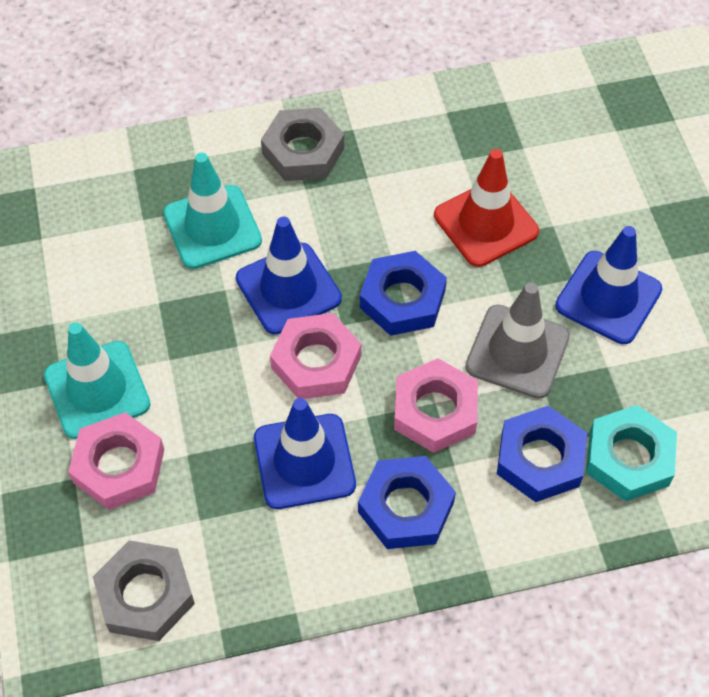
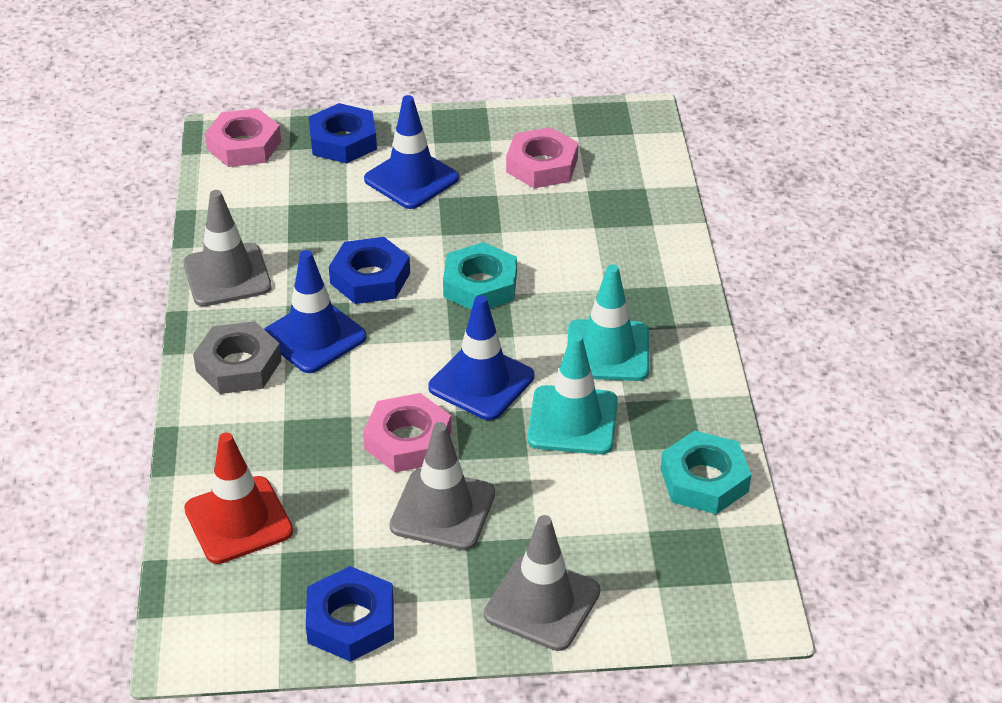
grey nut: [93,540,195,641] [261,108,344,181] = 2 -> [193,321,282,394] = 1
grey traffic cone: [466,282,570,399] = 1 -> [183,190,272,306] [389,422,495,550] [484,515,600,651] = 3
turquoise nut: [586,405,677,501] = 1 -> [443,242,517,310] [661,431,751,514] = 2

